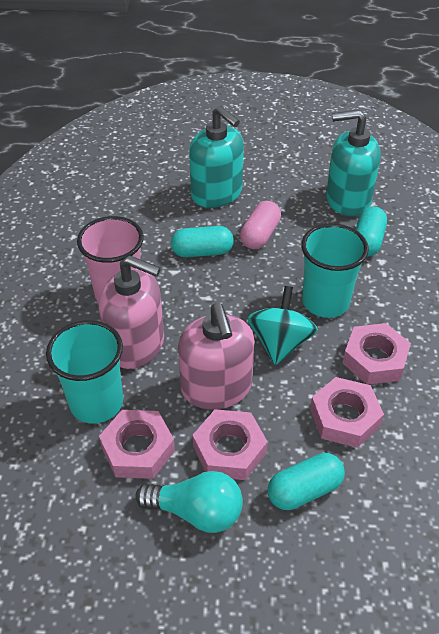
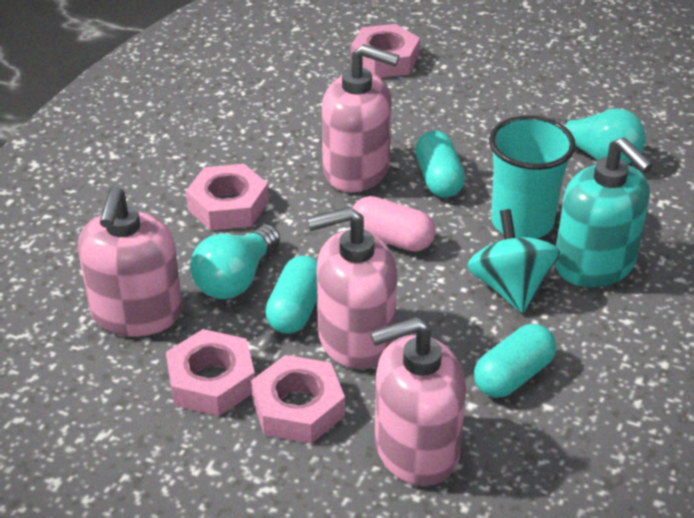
pink cup: [77,216,144,303] = 1 -> none = 0
pink soap dispenser: [99,255,164,369] [178,303,255,410] = 2 -> [78,186,182,336] [307,206,397,369] [322,44,399,192] [370,317,466,486] = 4
turquoise cup: [46,320,123,424] [301,223,369,318] = 2 -> [489,115,576,239] = 1
turquoise light bulb: [135,471,243,533] = 1 -> [190,225,280,299] [549,108,646,164] = 2
turquoise soap dispenser: [189,106,244,208] [326,110,381,216] = 2 -> [555,137,653,287] = 1

